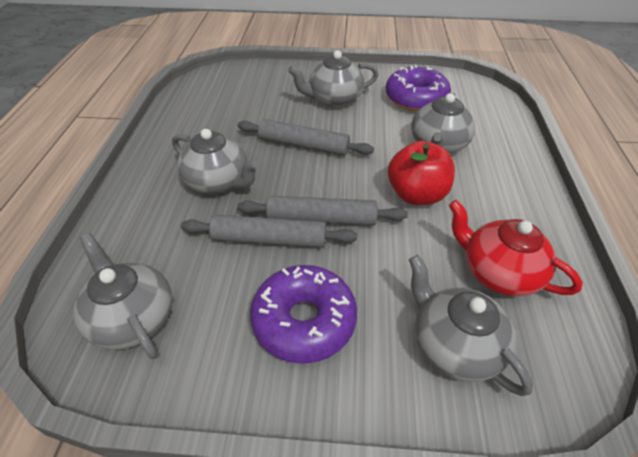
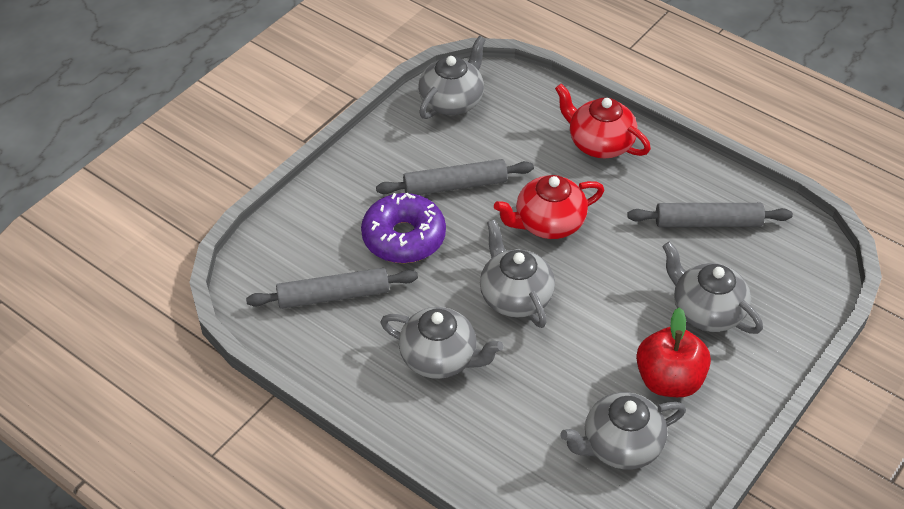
purple donut: [250,265,357,364] [386,65,451,111] = 2 -> [361,193,446,263] = 1
red teapot: [449,200,583,296] = 1 -> [494,175,604,239] [555,84,651,158] = 2

